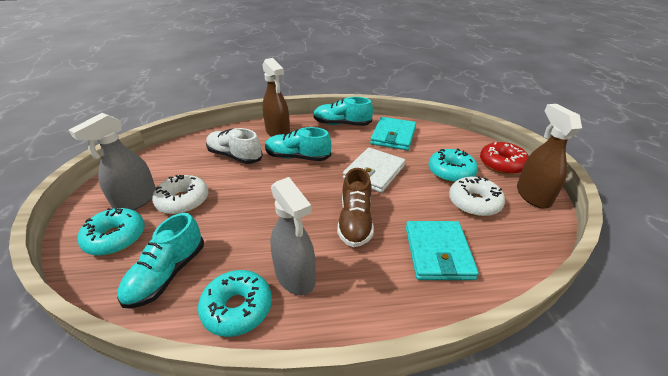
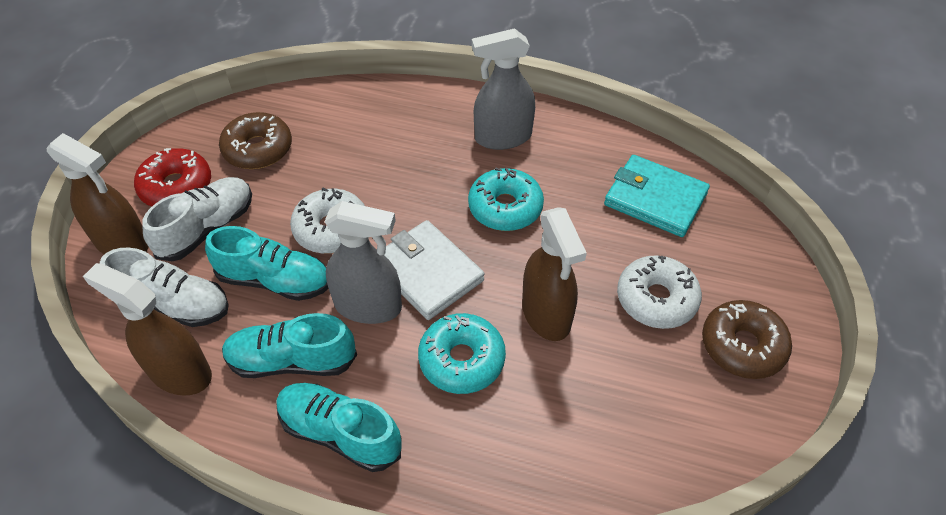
brown donut: none = 0 -> [219,112,292,169] [702,300,792,379] = 2
brown shoe: [337,168,374,247] = 1 -> none = 0
brown spray bottle: [262,58,290,137] [517,104,582,208] = 2 -> [46,133,149,254] [83,263,212,396] [522,207,587,341] = 3
turquoise donut: [78,207,145,256] [198,270,272,337] [429,149,478,183] = 3 -> [418,313,506,394] [468,167,544,231] = 2
turquoise wallet: [370,117,416,150] [406,221,479,280] = 2 -> [604,155,710,237] = 1
white shoe: [206,128,263,164] = 1 -> [100,248,229,327] [142,177,252,261] = 2

